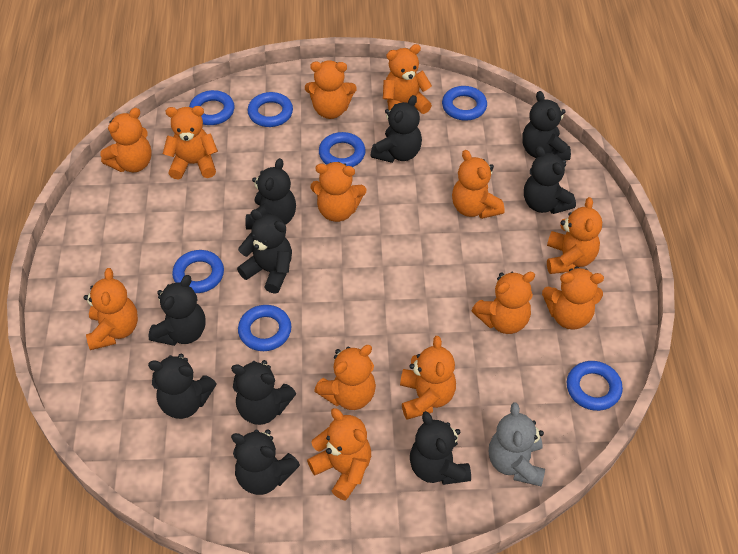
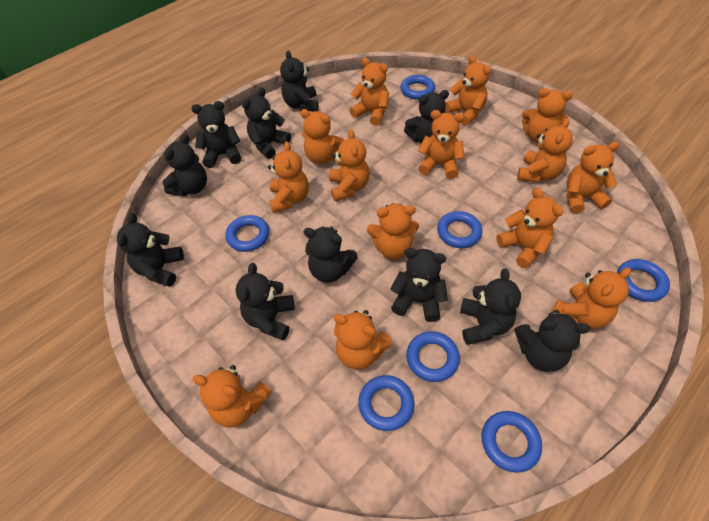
black teddy bear: [148,275,206,346] [148,354,216,419] [231,360,296,425] [231,429,300,495] [237,209,292,294] [245,158,296,230] [371,95,422,163] [410,411,471,485] [522,91,571,160] [524,146,576,214] = 10 -> [117,213,184,287] [162,134,207,196] [191,101,241,168] [236,263,294,341] [242,88,291,159] [280,50,318,111] [303,226,358,283] [390,248,448,322] [404,90,449,143] [460,269,521,345] [514,310,590,372] = 11
grey teddy bear: [489,402,545,486] = 1 -> none = 0
orange teddy bear: [84,268,138,350] [100,108,152,172] [163,106,218,180] [305,60,357,119] [307,408,371,501] [311,162,366,222] [314,345,376,410] [383,44,432,114] [400,336,456,420] [452,150,505,219] [471,272,535,334] [542,266,604,330] [547,197,602,274] = 13 -> [192,365,272,428] [268,141,309,213] [300,109,344,164] [329,129,369,202] [334,310,392,369] [349,58,389,126] [367,203,419,259] [418,110,465,179] [445,55,491,126] [496,188,563,268] [517,118,573,183] [522,88,573,143] [551,268,631,329] [567,142,619,213] = 14

